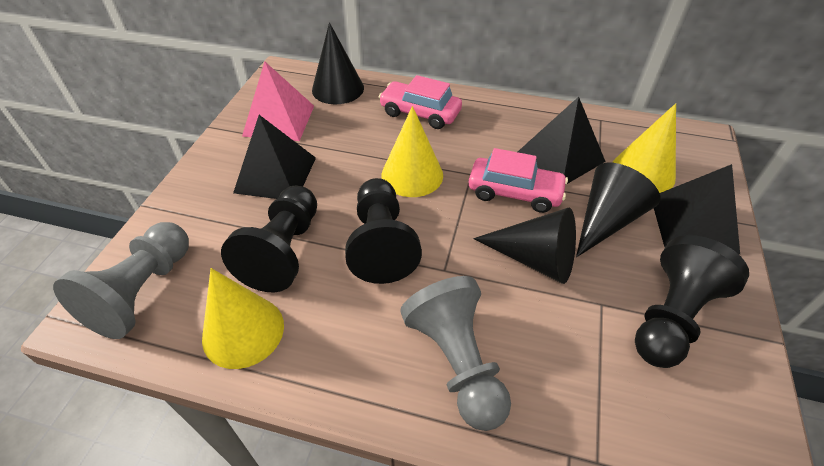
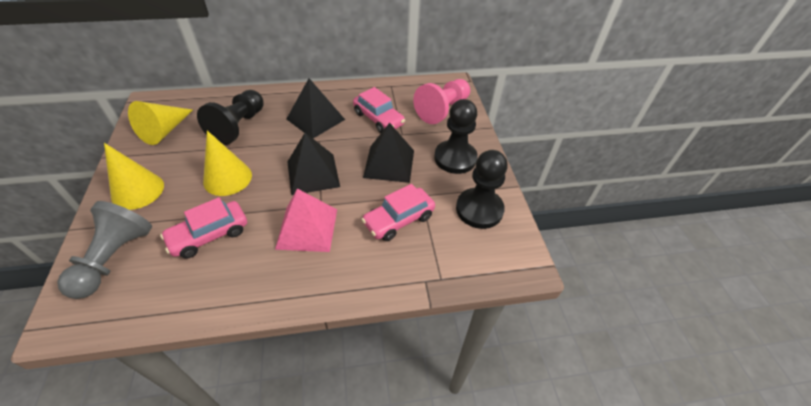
black cone: [312,22,364,104] [473,207,576,284] [576,163,661,257] = 3 -> none = 0
grey pawn: [53,222,189,339] [400,276,511,431] = 2 -> [57,201,152,299] = 1
pink car: [379,75,462,129] [469,148,568,213] = 2 -> [160,197,247,259] [353,87,405,133] [361,184,435,241] = 3
pink pawn: none = 0 -> [413,79,470,124] = 1

